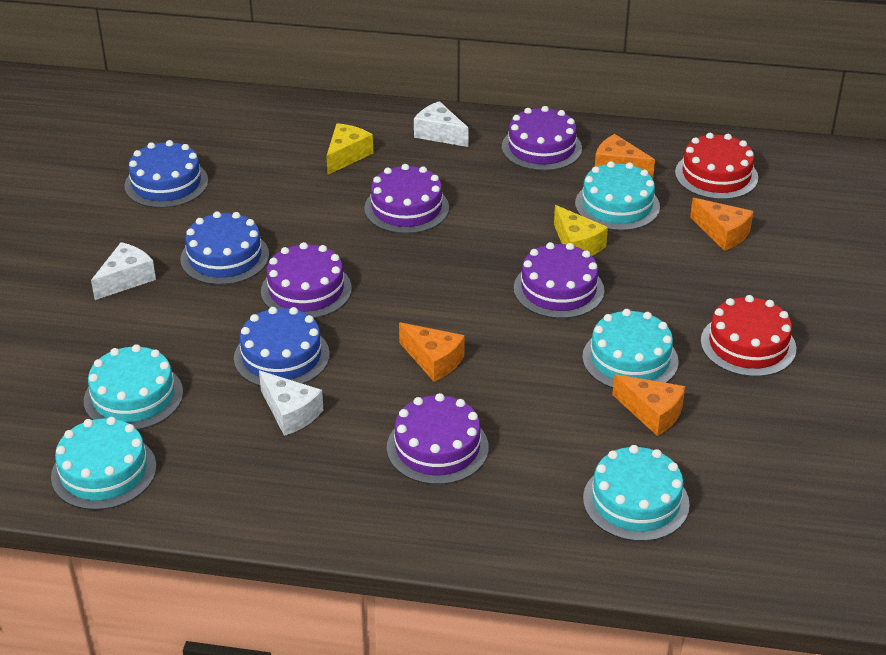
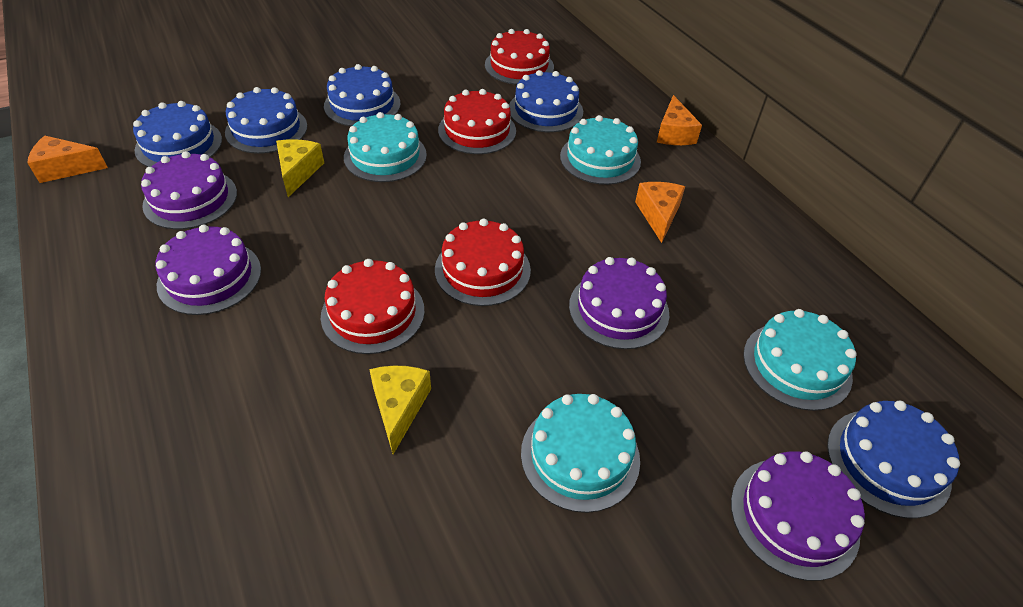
blue cake: [125,140,208,208] [180,211,269,285] [234,307,330,386] = 3 -> [133,101,222,167] [225,87,307,154] [324,64,401,126] [509,70,583,132] [827,401,960,519] = 5
orange cheese: [399,322,465,382] [595,134,655,179] [612,374,685,436] [690,198,754,251] = 4 -> [27,136,108,183] [635,182,685,243] [657,95,702,145] = 3
purple cake: [261,242,352,318] [364,164,449,234] [387,393,489,485] [502,106,582,171] [514,242,604,319] = 5 -> [141,151,237,229] [155,225,261,315] [569,257,669,349] [731,451,865,581] = 4
red cake: [675,133,758,200] [701,295,796,377] = 2 -> [321,259,425,354] [435,218,531,306] [438,89,516,154] [485,29,554,85] = 4
turquoise cake: [51,417,156,510] [84,344,183,430] [575,161,660,231] [582,309,679,388] [583,445,690,541] = 5 -> [344,112,427,182] [521,394,640,513] [560,115,641,185] [743,309,857,411] = 4
white cheese: [91,242,156,300] [259,371,323,436] [414,101,469,147] = 3 -> none = 0

